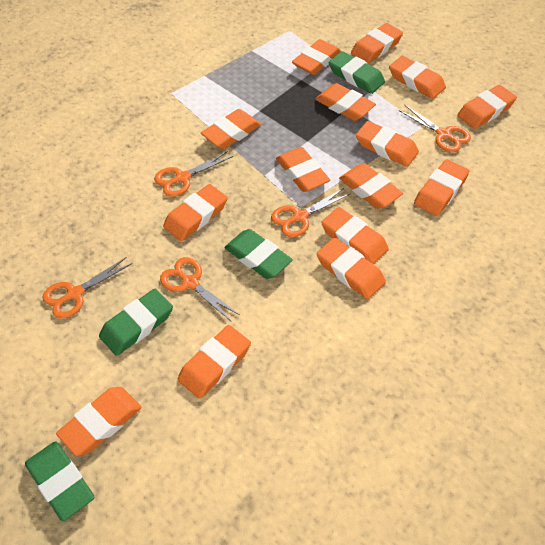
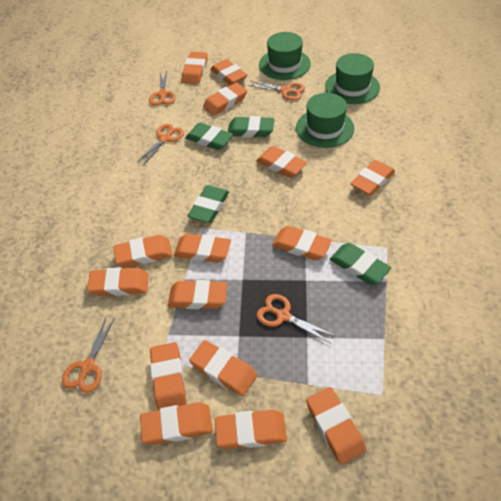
green hat: none = 0 -> [259,32,311,80] [296,93,354,148] [325,53,380,104] = 3

